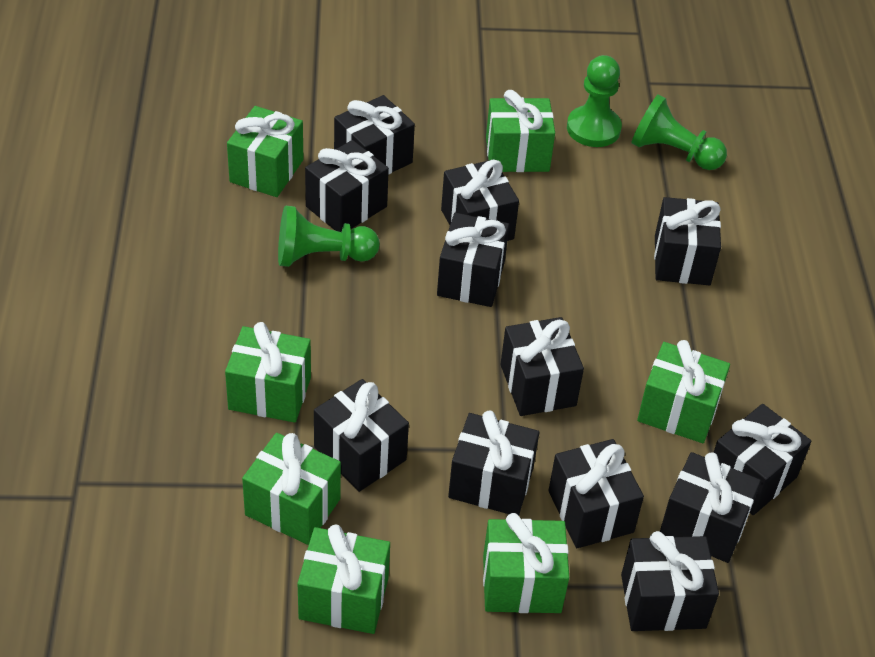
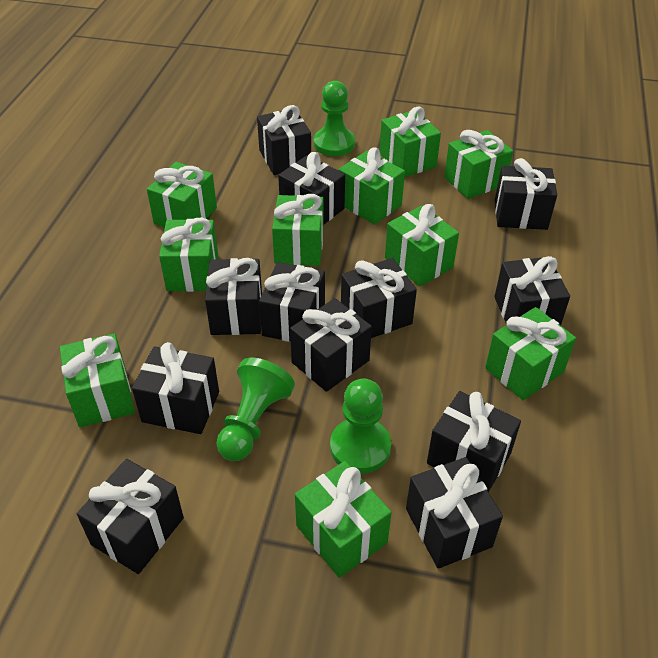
green gift: [225,322,311,423] [227,106,303,197] [242,433,341,545] [298,524,390,634] [483,513,569,613] [486,90,555,172] [637,340,730,443] = 7 -> [60,334,135,427] [147,162,217,228] [159,218,218,292] [272,194,323,266] [295,461,392,578] [338,147,405,225] [380,106,441,177] [385,204,459,286] [444,130,513,199] [485,307,576,400] = 10

